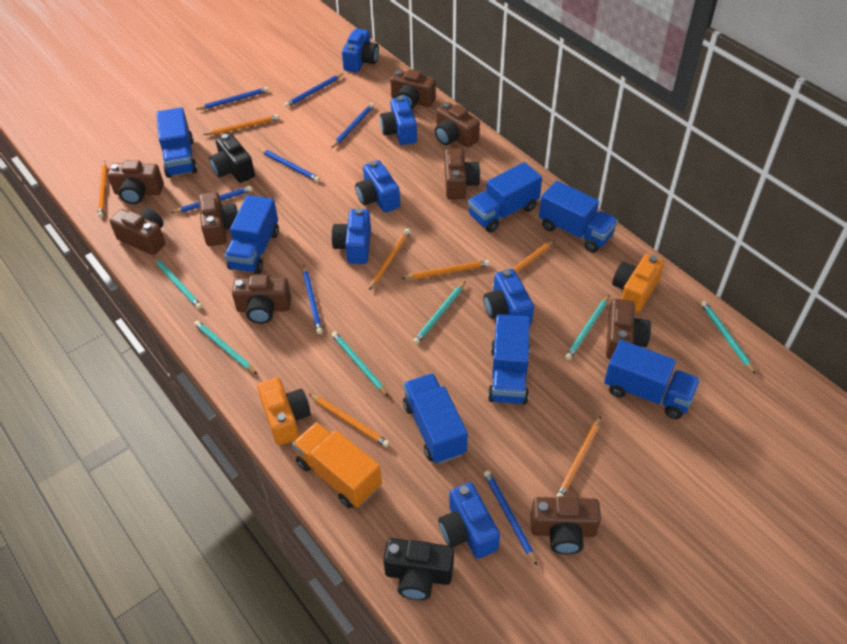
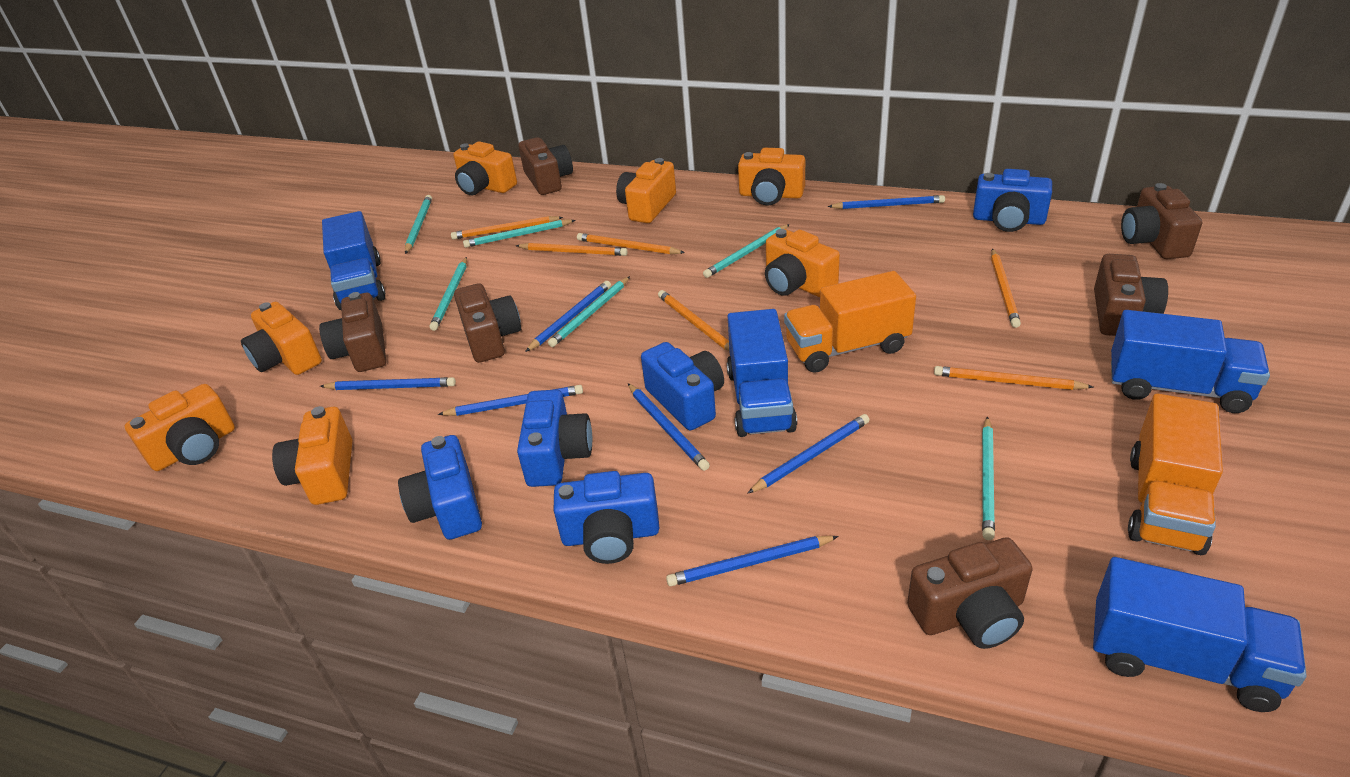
black camera: [209,133,255,183] [383,538,454,600] = 2 -> none = 0
blue camera: [331,208,371,264] [342,29,379,73] [355,160,400,213] [380,96,417,145] [438,482,500,559] [484,269,534,325] = 6 -> [398,435,482,540] [517,389,593,487] [554,471,659,564] [641,342,724,431] [973,169,1052,232] = 5
blue truck: [156,107,197,178] [224,195,279,274] [403,373,468,464] [468,162,542,232] [488,314,530,404] [539,181,618,253] [604,340,700,419] = 7 -> [322,211,386,310] [727,309,797,437] [1093,557,1307,712] [1111,310,1270,413] = 4
brown camera: [108,160,164,204] [109,208,165,255] [199,192,238,246] [232,275,291,324] [390,69,436,109] [435,102,480,148] [444,148,480,200] [531,496,601,554] [606,299,651,359] = 9 -> [319,292,386,372] [454,283,521,363] [519,137,573,195] [907,537,1033,649] [1094,254,1168,336] [1121,183,1202,259] = 6
orange camera: [257,377,311,445] [612,254,664,313] = 2 -> [125,384,235,471] [241,302,322,375] [272,406,352,505] [453,141,517,195] [616,158,676,223] [738,148,805,205] [765,229,840,297] = 7
orange pencil: [98,161,107,218] [203,114,279,135] [309,394,390,447] [369,228,410,290] [402,260,490,279] [492,240,555,287] [556,416,601,497] = 7 -> [451,216,563,240] [516,243,628,256] [577,233,685,254] [658,290,729,351] [934,366,1093,390] [991,249,1021,328] = 6
orange truck: [292,422,382,508] = 1 -> [784,271,916,373] [1128,393,1223,555] = 2

